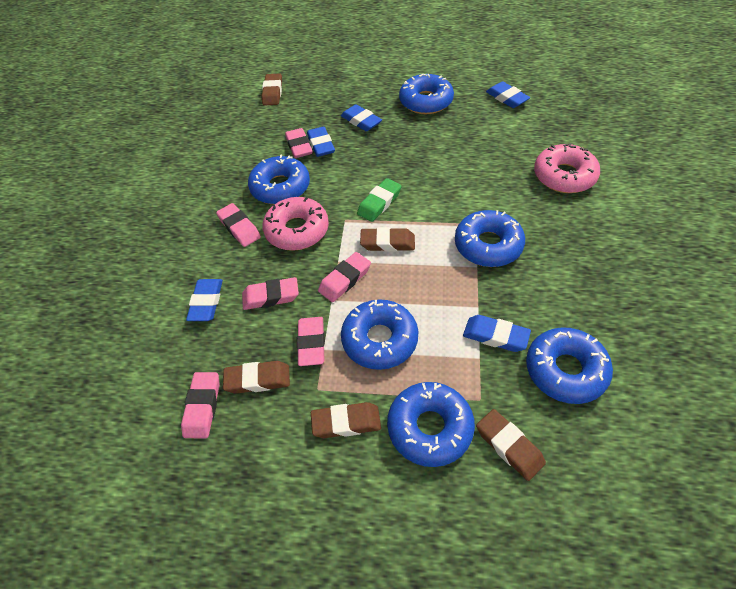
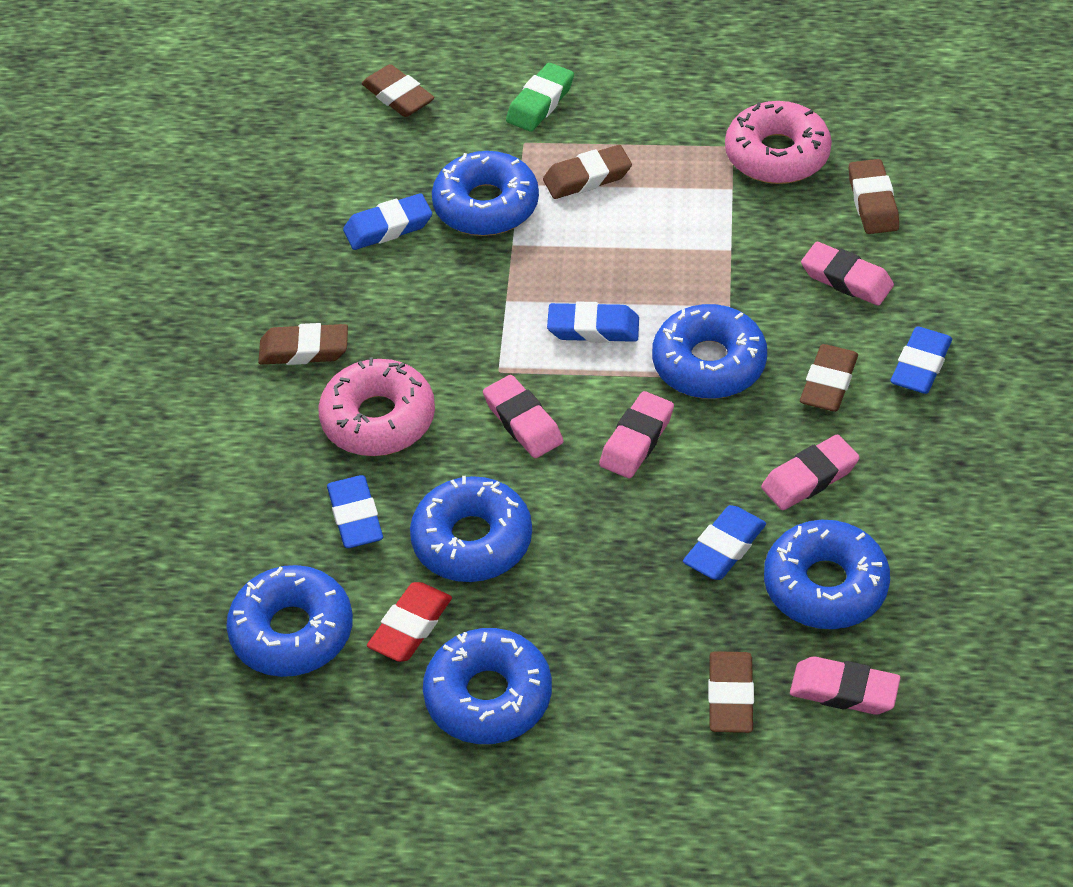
brown eraser: [223,361,290,394] [262,73,282,106] [311,402,381,438] [360,227,415,252] [476,409,546,481] = 5 -> [258,323,348,365] [362,64,434,117] [543,145,632,199] [708,651,754,733] [800,344,858,412] [849,159,899,234] = 6
pink eraser: [181,372,220,439] [216,203,261,247] [242,277,299,310] [285,128,313,158] [297,317,325,366] [318,252,371,302] = 6 -> [483,375,563,458] [599,391,674,478] [761,434,860,510] [790,656,900,715] [801,242,894,306] = 5
red eraser: none = 0 -> [367,582,452,662] = 1

